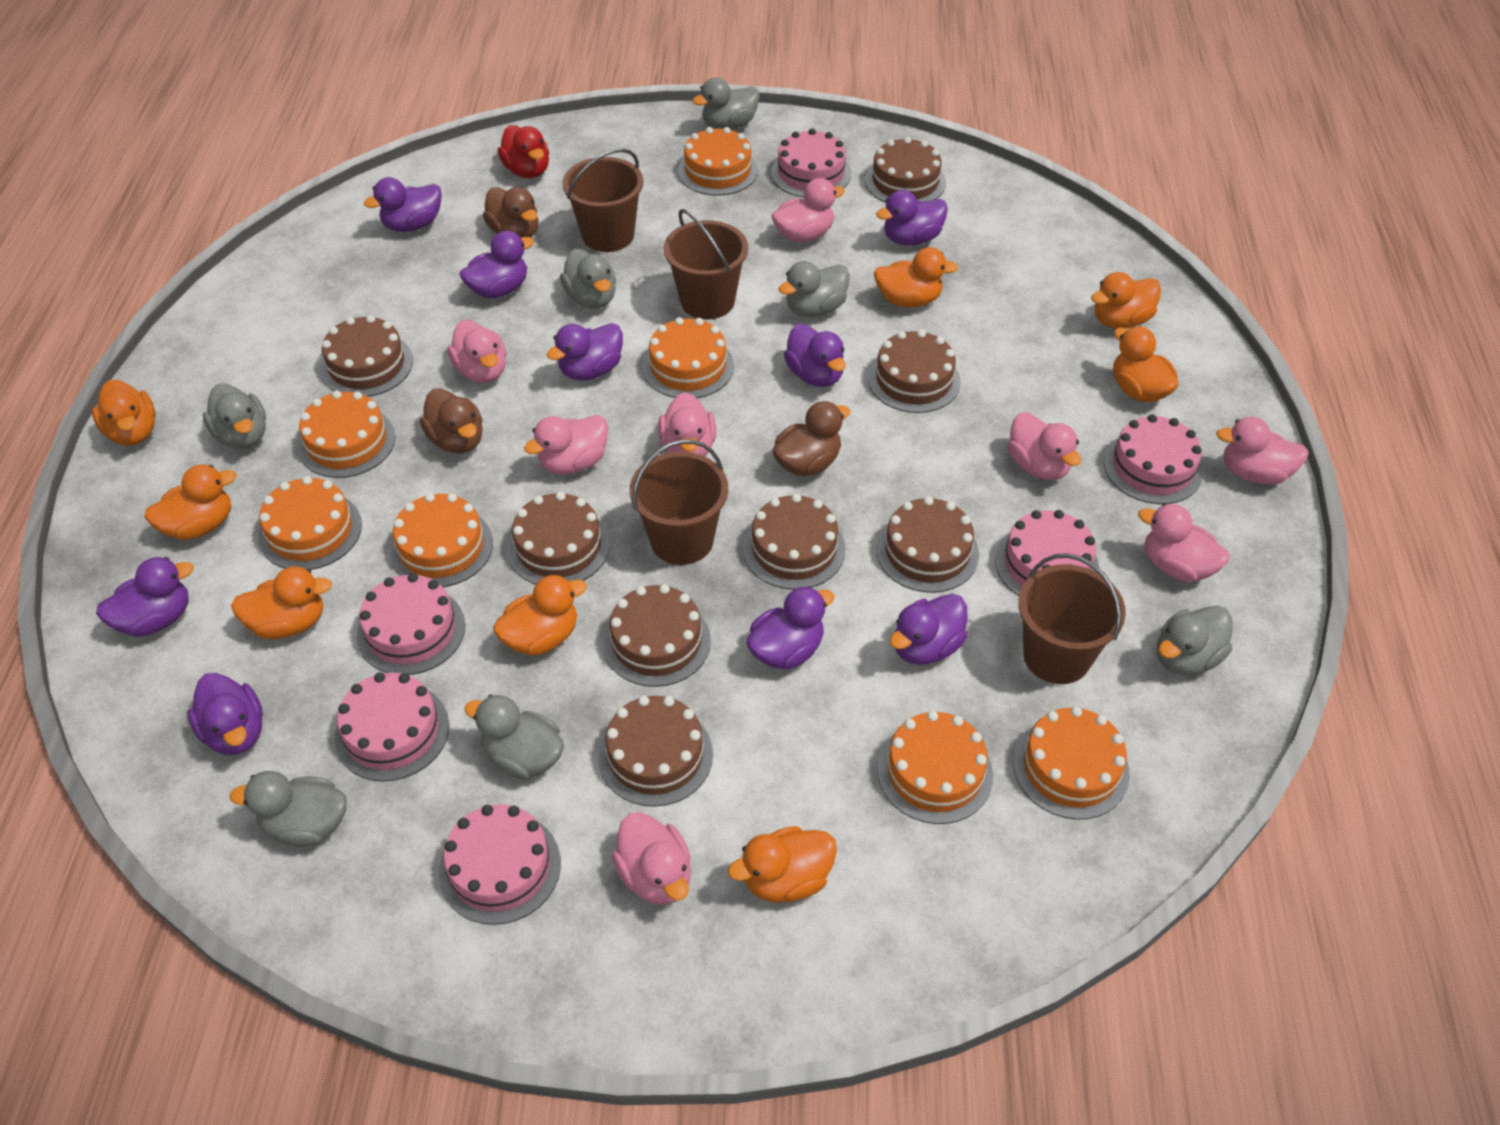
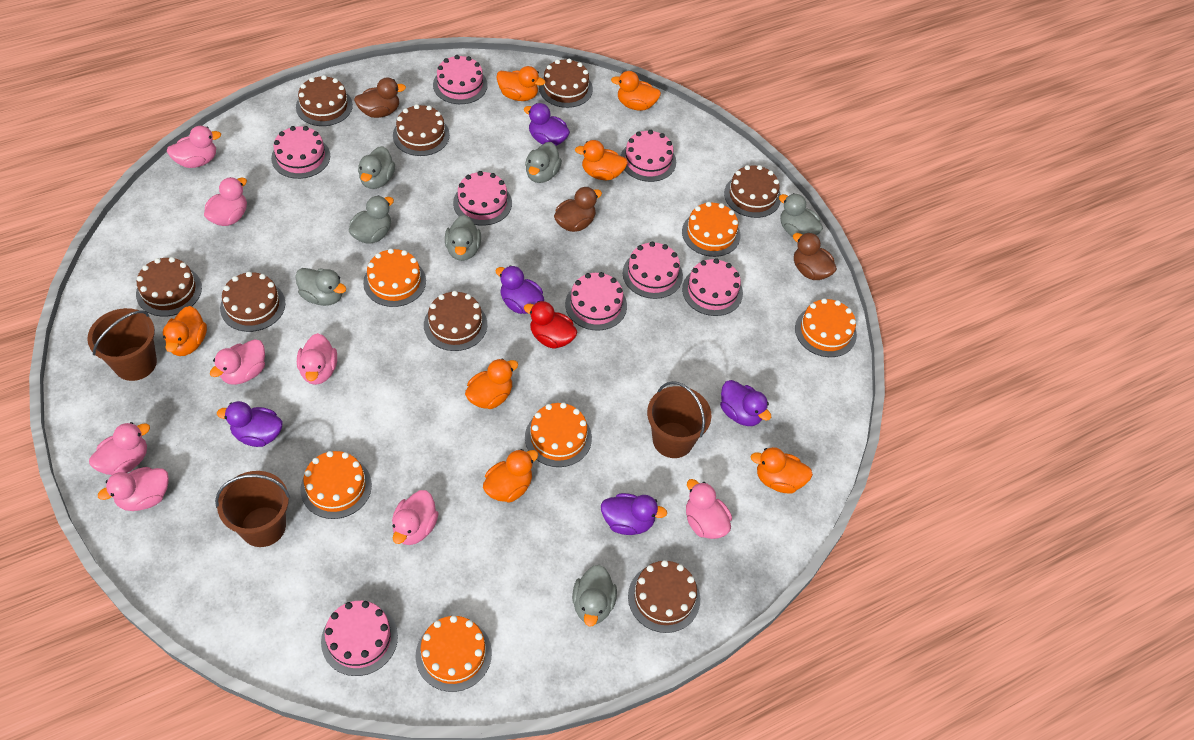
brown bucket: [562,149,644,252] [630,439,728,565] [664,209,748,320] [1018,553,1126,684] = 4 -> [87,308,157,381] [215,471,290,547] [647,381,711,458] = 3
orange cake: [258,476,362,570] [298,391,396,478] [390,493,493,587] [643,317,734,398] [678,127,758,196] [877,711,993,824] [1013,706,1130,820] = 7 -> [301,451,372,519] [363,248,426,307] [416,615,492,692] [525,402,592,467] [682,202,740,257] [795,298,857,357] = 6
orange duck: [92,380,155,446] [144,465,237,540] [231,566,332,639] [493,575,587,656] [728,826,837,902] [874,247,958,307] [1091,272,1161,329] [1113,326,1178,402] = 8 -> [163,306,207,356] [465,358,518,409] [483,449,538,503] [497,66,545,101] [575,140,628,180] [611,71,661,111] [750,447,813,493] = 7
pink cake: [334,672,449,782] [357,573,465,675] [439,804,561,925] [771,129,851,197] [995,510,1099,596] [1104,414,1203,504] = 6 -> [271,126,330,179] [321,601,398,676] [433,55,488,104] [453,171,512,226] [565,272,627,331] [621,130,676,182] [623,241,683,299] [682,258,743,316] = 8
purple duck: [96,557,194,637] [187,673,263,755] [364,177,442,232] [460,231,534,299] [547,323,623,380] [746,586,835,669] [784,324,846,387] [876,190,948,245] [890,594,968,665] = 9 -> [217,401,283,447] [495,265,544,314] [524,103,570,146] [601,493,667,535] [720,380,771,426] = 5

